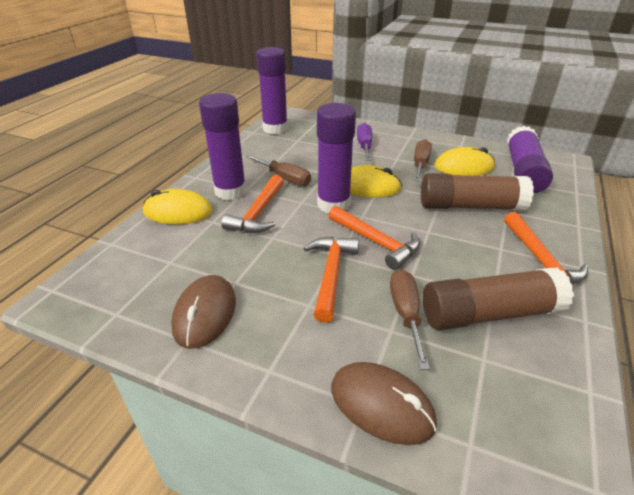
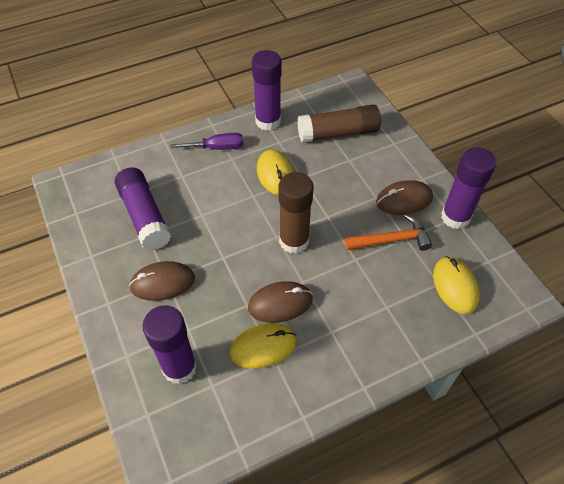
brown mouse: [171,275,236,349] [331,362,437,445] = 2 -> [129,261,195,301] [248,281,313,323] [376,180,433,215] = 3
brown screwdriver: [245,155,311,186] [390,269,430,370] [414,139,432,182] = 3 -> none = 0
orange hammer: [221,175,284,233] [304,237,359,323] [328,206,420,270] [504,212,588,284] = 4 -> [345,214,432,251] = 1

